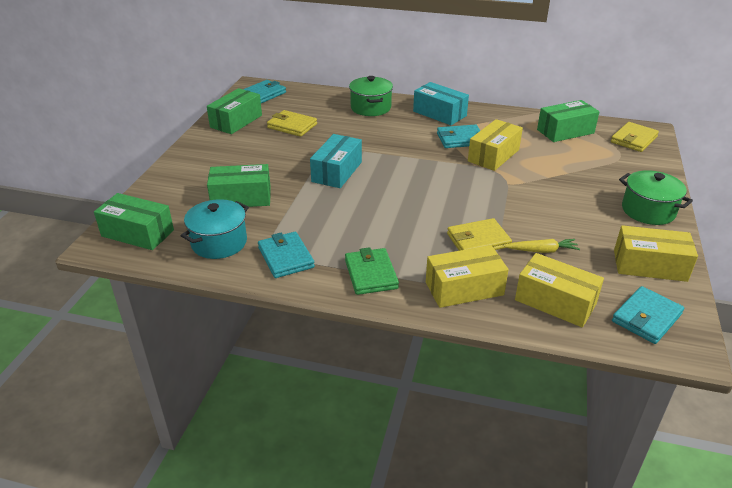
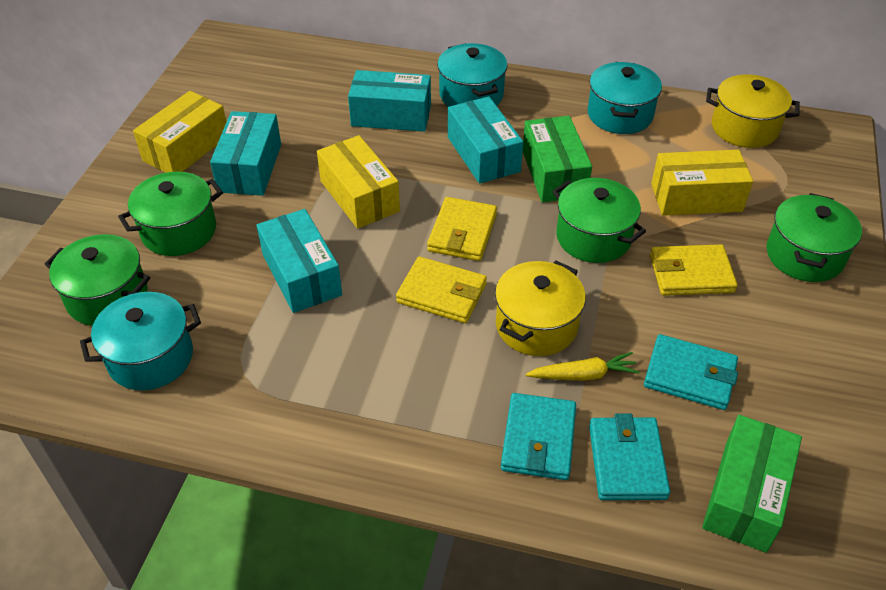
green box: [94,193,174,250] [207,88,262,134] [207,164,271,207] [537,100,599,142] = 4 -> [523,116,592,203] [702,415,802,553] = 2
green pot: [349,76,393,116] [619,170,693,225] = 2 -> [45,234,150,326] [118,172,223,256] [552,178,646,263] [767,193,862,282] = 4
green wallet: [345,247,399,295] = 1 -> none = 0
turquoise box: [310,134,362,188] [413,82,469,125] = 2 -> [210,111,281,196] [257,209,342,313] [348,70,431,132] [448,96,523,184] = 4
turquoise pot: [181,199,249,259] = 1 -> [80,292,201,390] [437,43,508,107] [588,62,662,134] = 3
turquoise wallet: [243,80,286,103] [258,232,315,278] [437,124,480,148] [612,286,684,344] = 4 -> [501,393,576,480] [589,413,670,500] [644,334,738,410] = 3
yellow box: [426,245,509,308] [468,119,523,171] [515,253,604,327] [614,225,698,282] = 4 -> [133,91,226,173] [317,135,400,229] [651,150,753,216] = 3
yellow pot: none = 0 -> [495,261,586,356] [706,74,800,148] = 2

